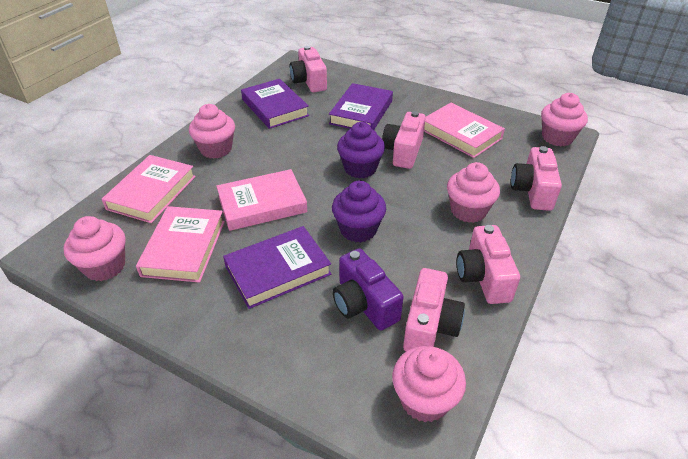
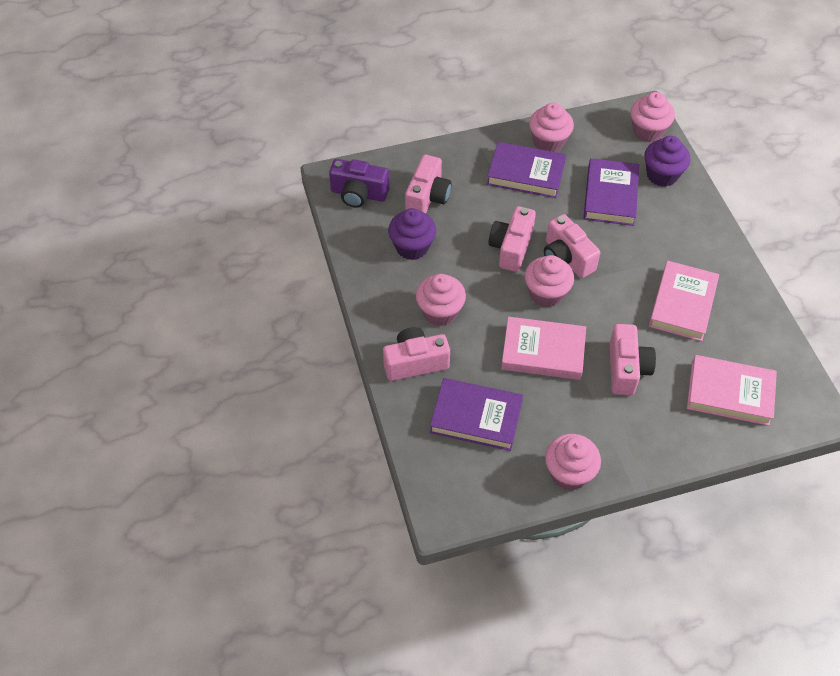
pink book: [102,155,196,223] [136,206,225,283] [216,169,308,231] [424,103,505,158] = 4 -> [501,317,586,380] [649,261,719,341] [687,355,777,426] = 3

